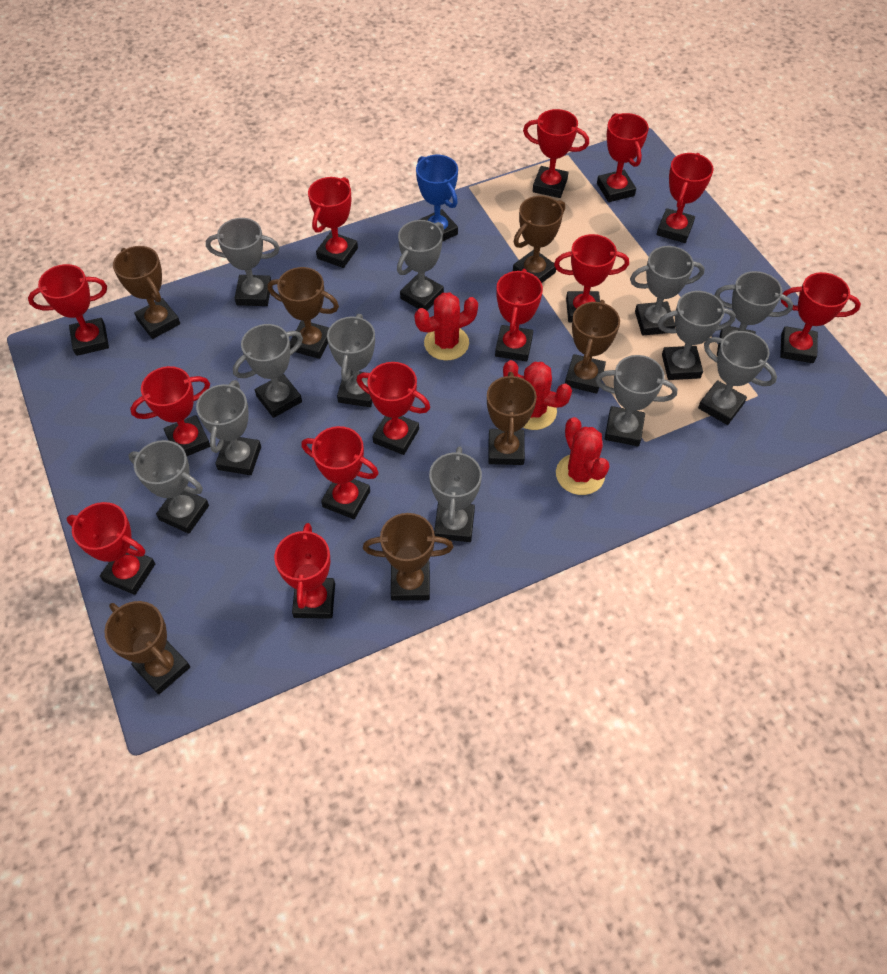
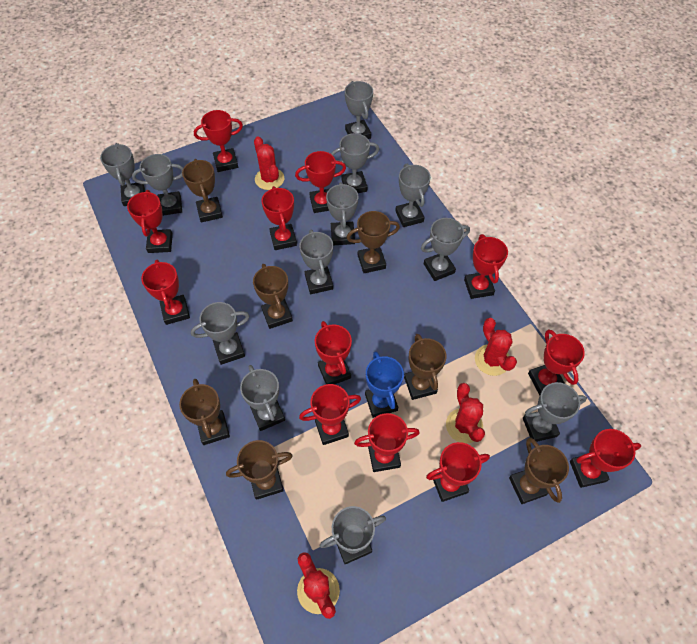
red cactus: [415,292,478,360] [503,360,572,430] [556,417,609,495] = 3 -> [254,136,284,190] [297,552,340,619] [446,383,485,444] [475,318,517,376] = 4
red trophy: [28,264,109,356] [67,502,155,595] [130,366,210,456] [274,523,335,619] [301,426,379,519] [308,177,358,268] [356,362,430,455] [495,269,543,362] [523,109,589,198] [554,234,629,323] [597,113,649,202] [657,153,714,243] [780,272,861,363] = 13 -> [127,190,173,253] [141,260,190,325] [194,110,243,172] [261,186,297,250] [295,151,346,213] [299,384,361,445] [315,321,352,384] [354,413,420,472] [426,442,490,502] [464,234,508,299] [528,329,585,395] [570,429,641,488] = 12

